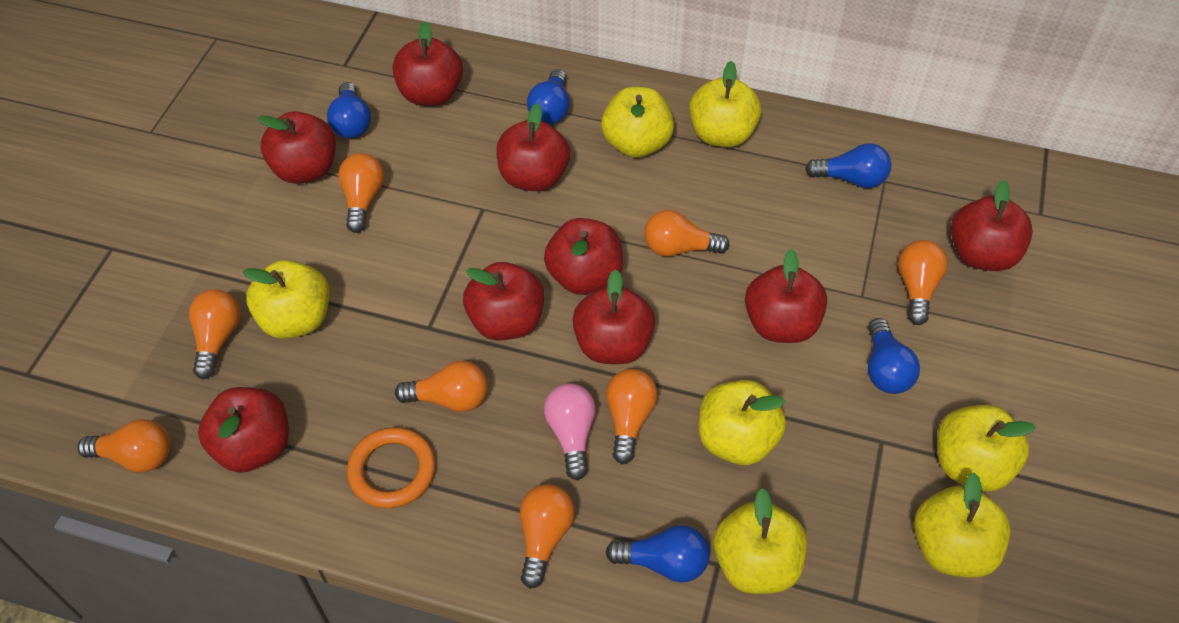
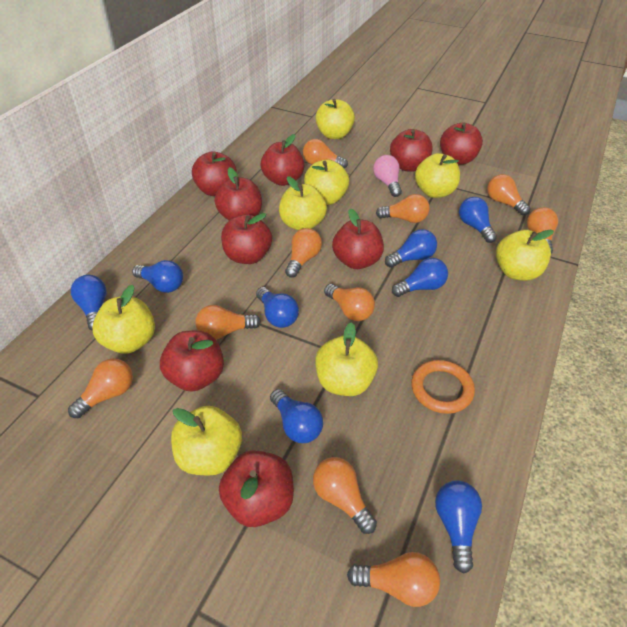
blue light bulb: [327,82,371,139] [527,69,570,125] [606,525,710,582] [805,143,892,188] [868,318,920,394] = 5 -> [71,275,107,331] [132,260,183,293] [256,287,299,328] [270,389,323,443] [385,229,437,268] [392,258,448,297] [435,480,482,573] [459,197,497,243] = 8
orange light bulb: [78,419,170,473] [189,290,241,379] [338,153,384,233] [395,361,488,412] [520,484,575,589] [606,369,658,464] [644,210,730,257] [898,240,948,325] = 8 -> [68,358,133,418] [195,305,261,339] [285,228,322,278] [303,139,348,168] [313,457,377,534] [324,284,375,321] [347,552,440,607] [376,194,430,223] [487,174,530,215] [527,207,558,254] = 10
yellow apple: [243,260,330,339] [601,87,674,158] [689,61,762,147] [698,380,786,465] [713,488,807,594] [914,473,1011,577] [937,405,1036,491] = 7 -> [92,285,155,354] [171,406,242,475] [279,176,327,230] [304,160,349,205] [315,99,355,139] [315,322,378,396] [415,153,460,198] [496,230,554,281] = 8

